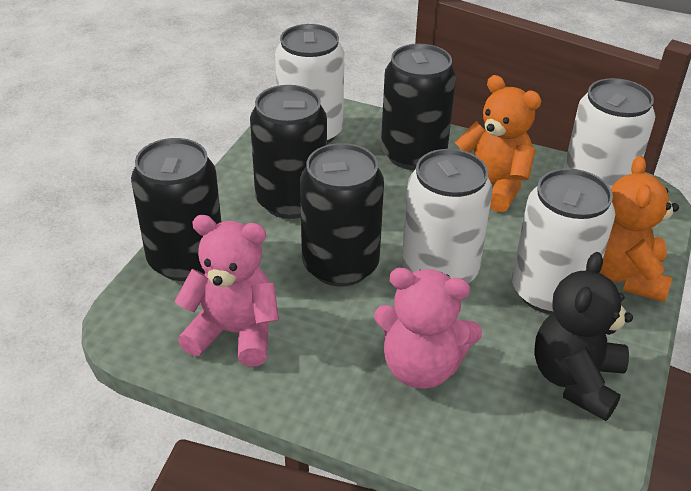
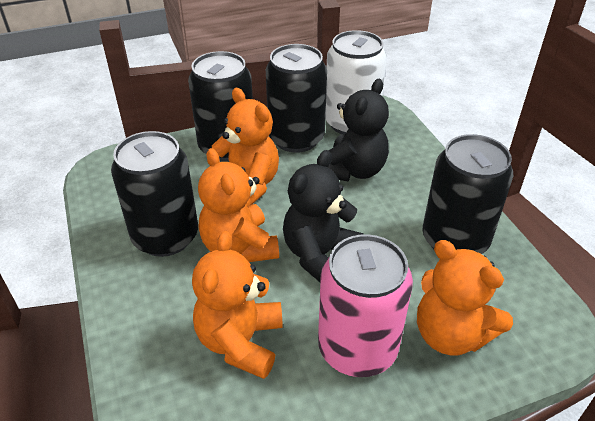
black teddy bear: [534,252,633,421] = 1 -> [283,150,364,282] [328,79,389,181] = 2
orange teddy bear: [455,75,542,212] [599,156,679,302] = 2 -> [192,231,283,379] [198,148,279,262] [212,88,279,207] [417,240,513,355] = 4
pink can: none = 0 -> [318,234,413,377] = 1
pink teddy bear: [175,215,279,367] [374,268,482,389] = 2 -> none = 0
white can: [275,24,344,144] [402,149,493,283] [512,168,615,314] [564,78,656,188] = 4 -> [325,30,387,134] = 1

